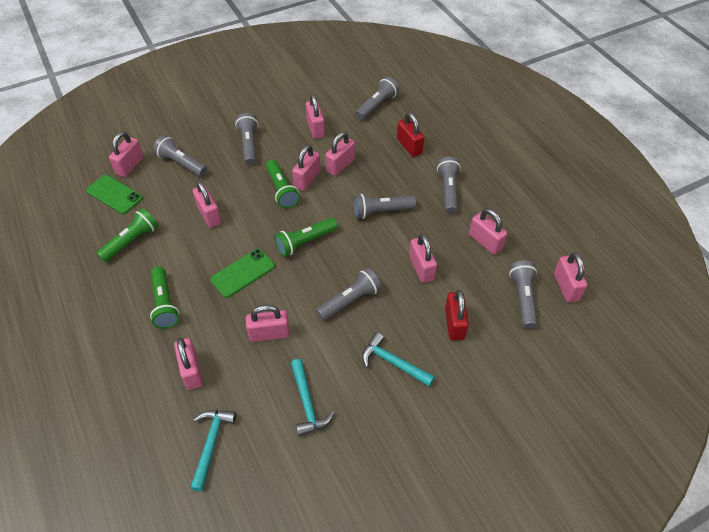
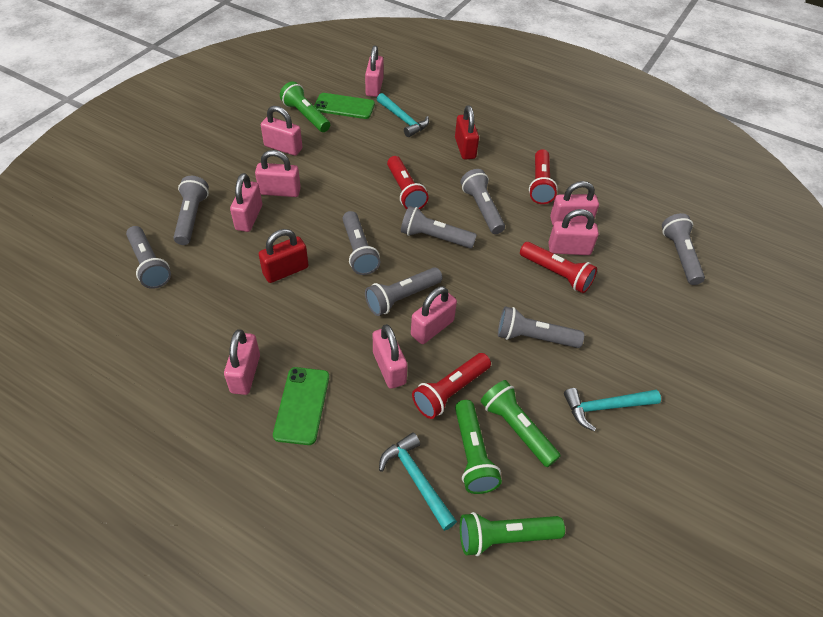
grey flashlight: [153,135,207,177] [235,113,258,166] [316,268,382,320] [354,194,416,219] [355,77,399,120] [437,156,461,214] [509,260,538,329] = 7 -> [126,226,171,289] [174,176,209,245] [343,211,380,275] [365,267,442,316] [401,206,477,248] [461,169,505,234] [498,306,584,348] [662,213,705,285] = 8
pink padlock: [109,131,144,177] [174,338,203,390] [193,181,221,228] [246,305,290,342] [292,145,321,191] [305,94,325,139] [325,131,355,176] [409,234,437,283] [469,208,507,255] [554,252,587,302] = 10 -> [224,329,260,395] [230,173,262,232] [255,150,301,197] [261,106,302,156] [365,45,384,97] [373,324,408,389] [411,286,457,344] [548,209,599,255] [550,181,599,225] = 9
red flashlight: none = 0 -> [387,156,429,210] [412,353,491,419] [520,242,597,293] [529,149,558,204] = 4

